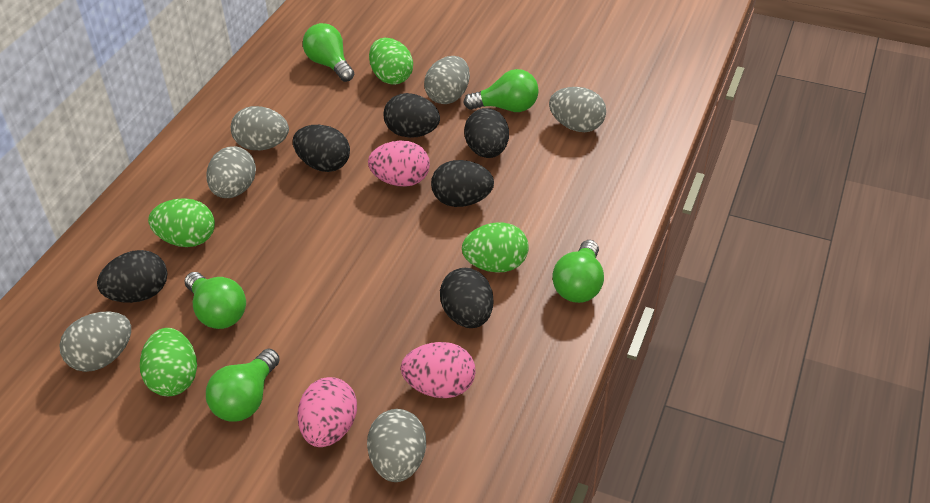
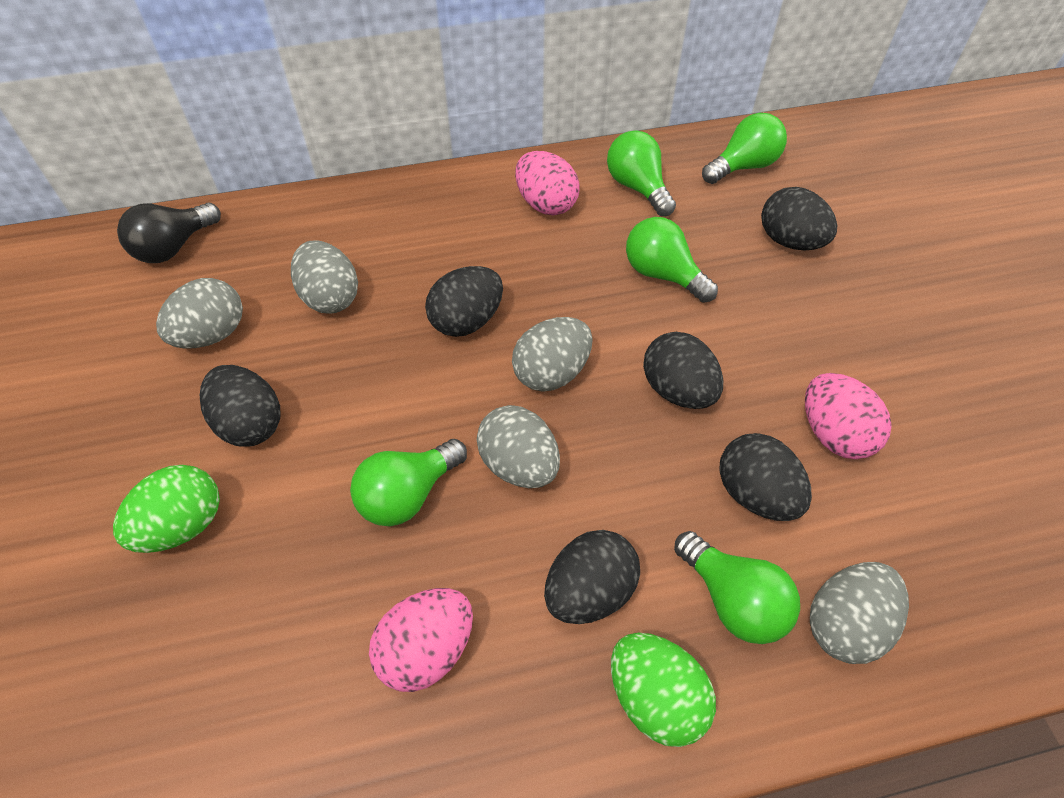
black light bulb: none = 0 -> [117,203,221,263] = 1
green egg: [140,328,197,396] [148,198,215,247] [369,38,413,85] [462,222,529,273] = 4 -> [113,465,220,553] [611,633,716,747] = 2
grey egg: [59,312,131,372] [206,146,256,198] [231,106,289,150] [367,409,426,482] [424,56,470,104] [549,87,606,132] = 6 -> [156,278,243,349] [291,240,358,313] [477,405,560,488] [512,317,592,392] [810,562,909,664] = 5

